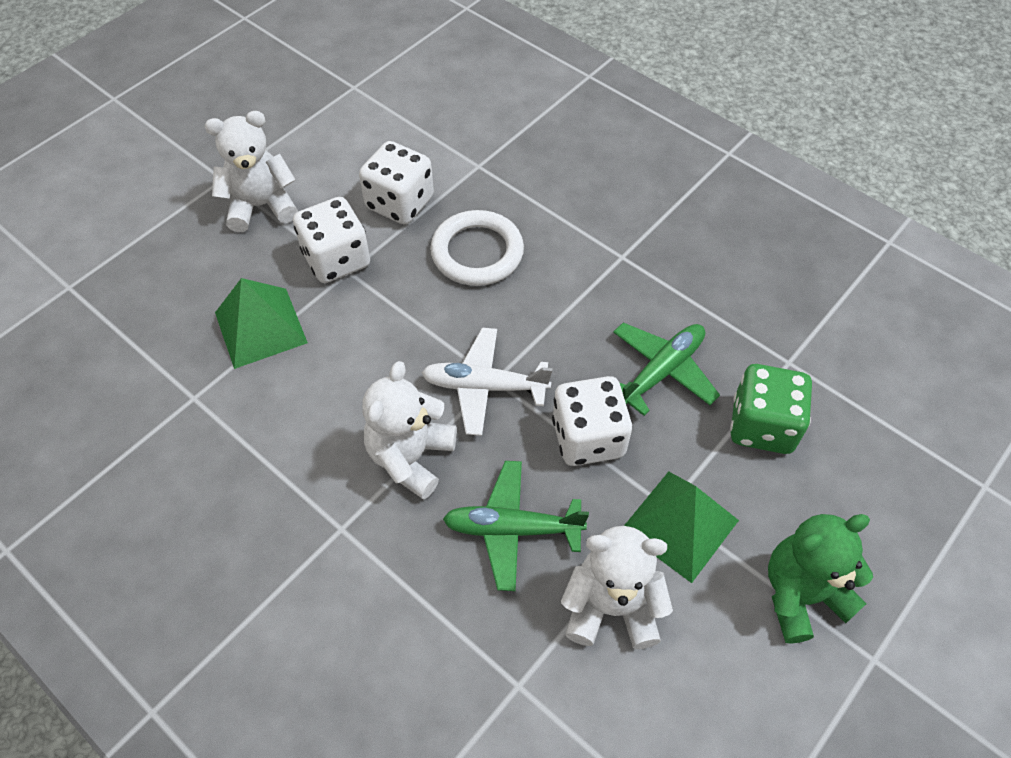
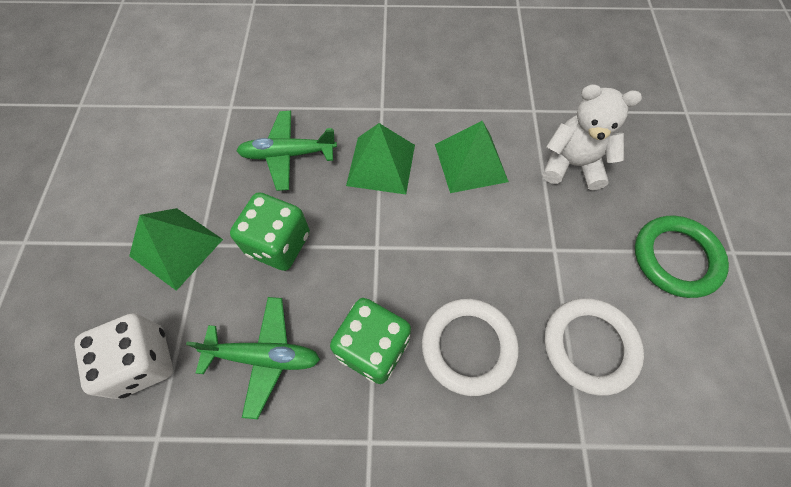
green dice: [730,364,812,454] = 1 -> [230,192,310,271] [330,298,411,384] = 2
green pyramid: [215,278,308,369] [624,471,739,583] = 2 -> [129,208,223,291] [346,123,415,194] [435,121,509,193] = 3
green ring: none = 0 -> [635,216,729,298] = 1
green teddy bear: [768,514,873,644] = 1 -> none = 0
white dice: [293,197,370,283] [359,141,434,225] [552,376,632,466] = 3 -> [74,314,173,399] = 1
white plane: [422,328,553,436] = 1 -> none = 0
white ring: [430,210,524,286] = 1 -> [422,299,519,396] [545,298,644,396] = 2
white teddy bear: [205,111,298,232] [362,361,457,500] [561,526,673,649] = 3 -> [543,84,642,190] = 1

